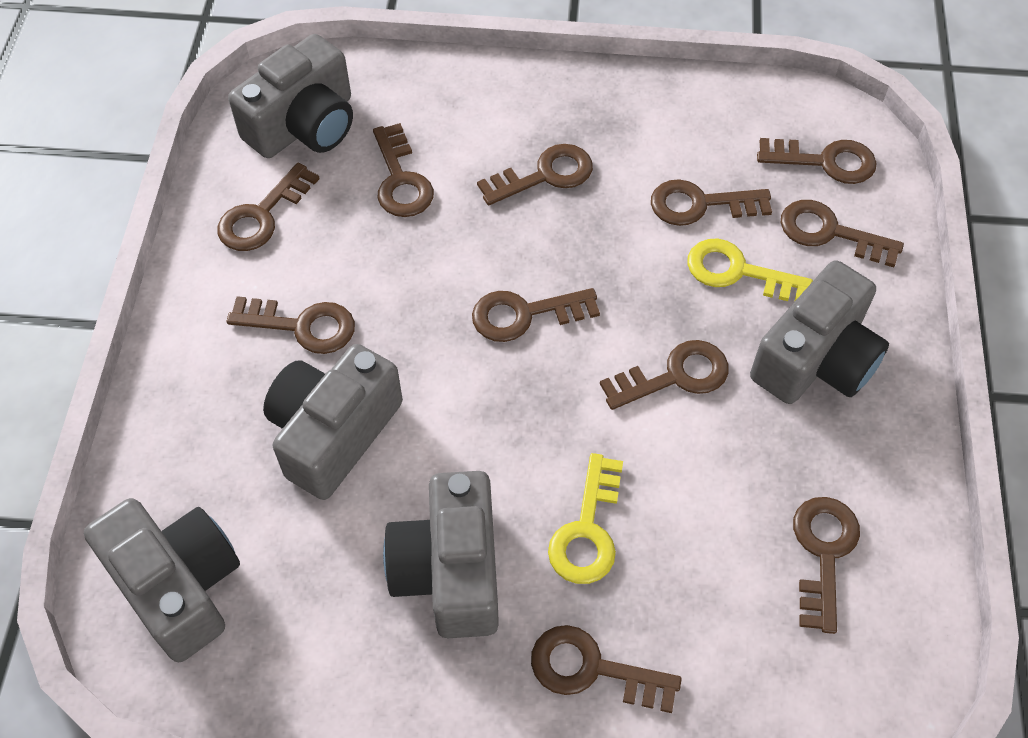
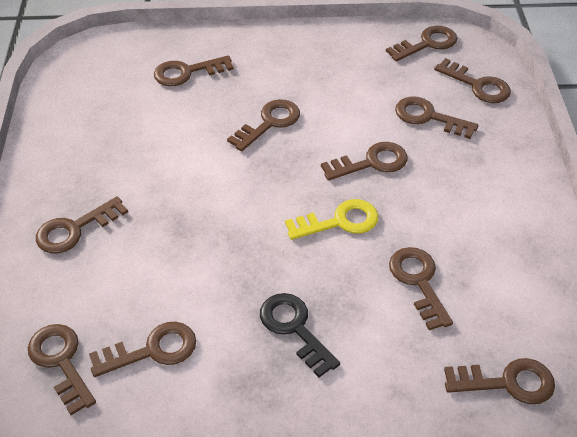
black key: none = 0 -> [260,293,340,377] = 1
grey camera: [84,498,240,662] [228,34,353,158] [263,344,403,500] [383,471,499,638] [750,260,889,404] = 5 -> none = 0
yellow key: [548,453,623,584] [687,239,813,302] = 2 -> [285,199,379,240] = 1

